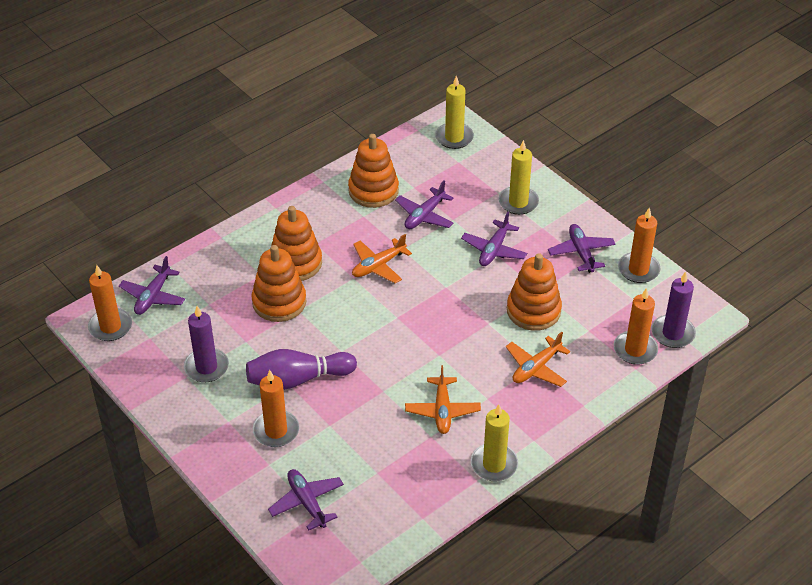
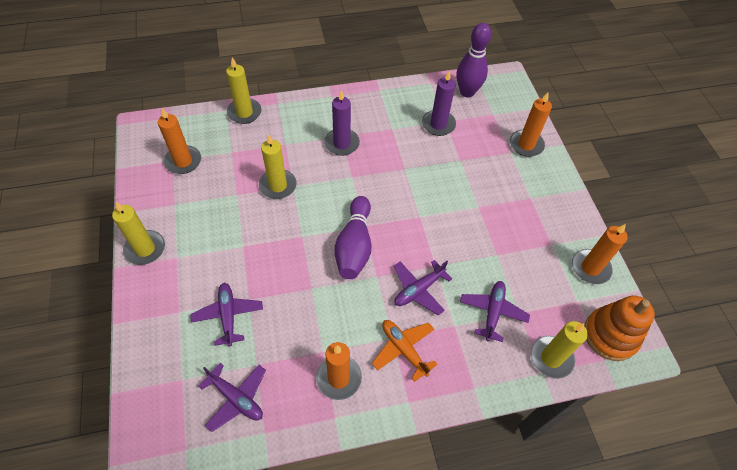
orange plane: [352,234,412,283] [405,365,481,434] [506,332,570,387] = 3 -> [372,320,438,382] = 1
orange stacking toy: [252,245,306,322] [271,206,322,281] [348,134,399,208] [507,253,562,331] = 4 -> [584,295,655,361] = 1
purple bowling pin: [246,349,357,390] = 1 -> [335,196,372,279] [457,23,491,97] = 2
purple plane: [119,256,185,315] [268,469,344,530] [395,181,453,229] [461,212,527,266] [548,224,616,273] = 5 -> [190,283,263,347] [198,363,266,432] [394,260,452,315] [460,281,530,342] = 4
yellow candle: [435,76,474,149] [471,404,518,481] [498,140,539,215] = 3 -> [112,202,165,265] [226,57,262,124] [259,135,297,199] [531,321,588,379] = 4

